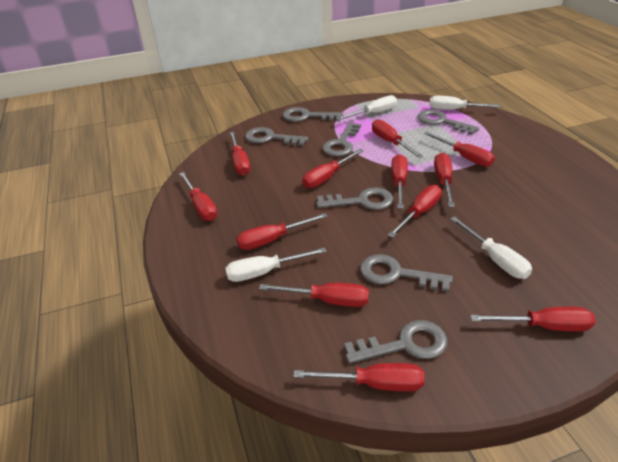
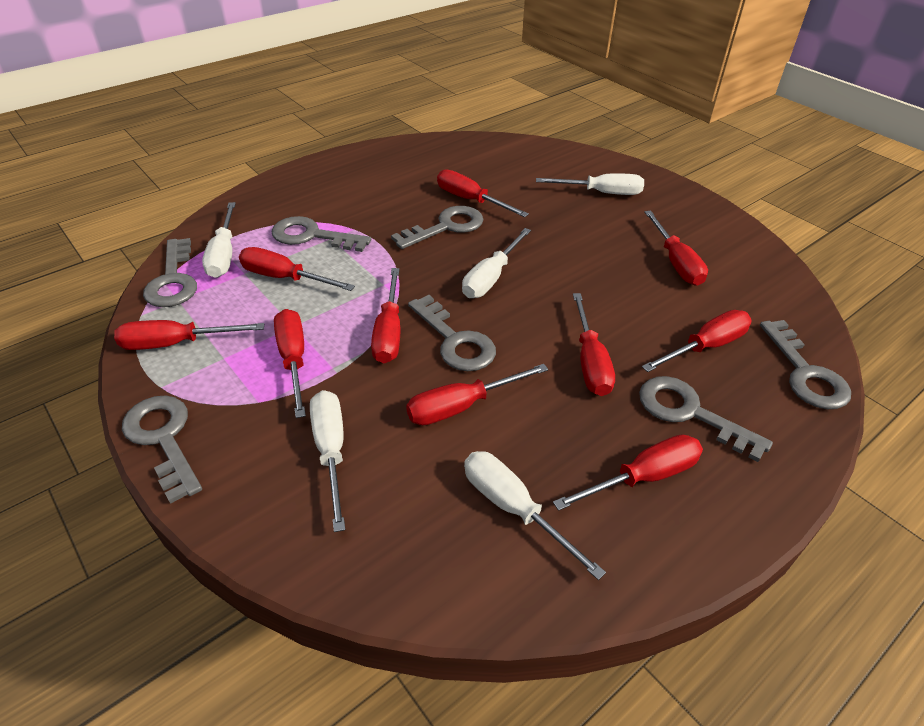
red screwdriver: [179,172,217,221] [230,132,250,175] [236,213,328,250] [259,283,369,307] [294,363,424,392] [302,149,364,188] [372,119,423,158] [387,185,442,238] [391,154,408,209] [424,132,495,167] [434,153,455,207] [470,307,596,332] = 12 -> [114,320,264,350] [239,247,355,291] [274,309,306,418] [371,268,400,363] [406,364,548,425] [437,169,529,217] [553,434,703,511] [573,293,615,396] [642,310,752,372] [644,211,708,285] = 10
white screwdriver: [225,247,327,282] [336,95,397,120] [429,96,502,110] [450,216,532,279] = 4 -> [202,202,236,278] [310,390,345,532] [462,228,531,298] [464,451,606,580] [536,173,644,195] = 5

